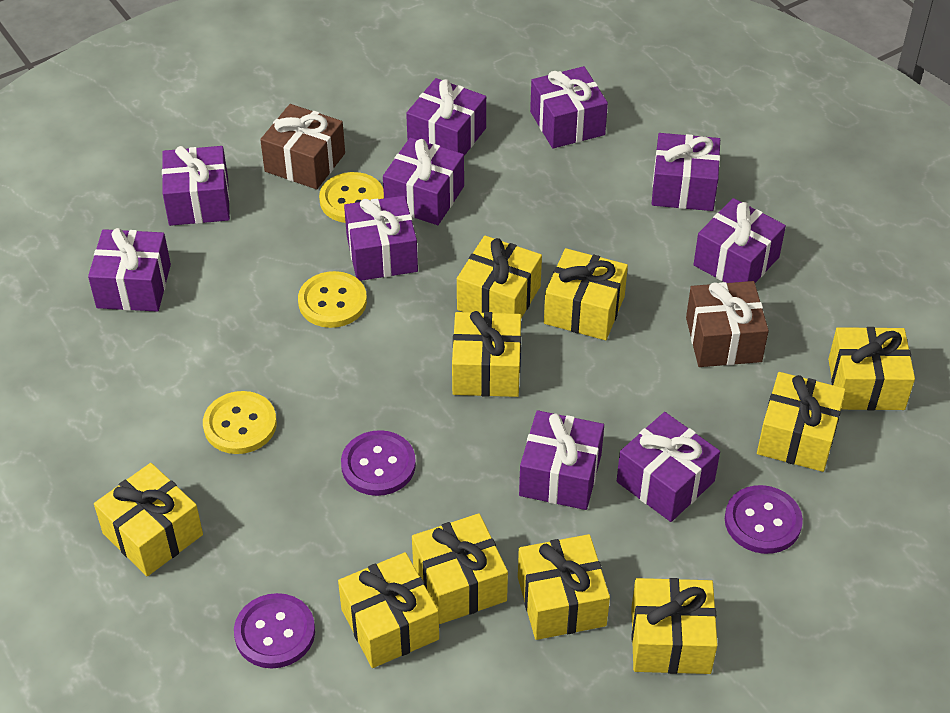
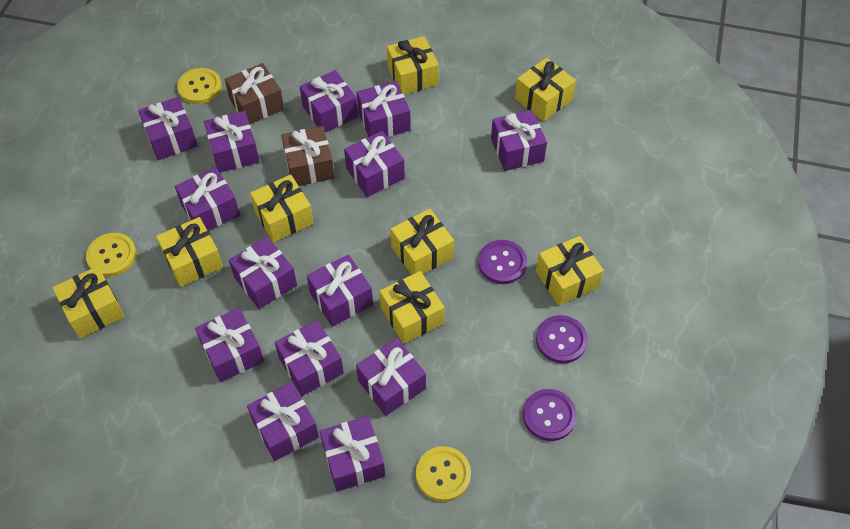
purple gift: [88,228,171,312] [162,146,230,226] [344,196,418,281] [383,137,464,225] [406,78,486,156] [519,410,604,510] [530,66,608,148] [617,412,720,522] [652,133,720,211] [693,198,786,283] = 10 -> [138,97,198,160] [175,167,240,231] [195,308,264,382] [204,111,260,173] [229,236,297,309] [247,382,319,461] [275,320,344,396] [300,70,358,132] [307,254,373,327] [320,416,385,492] [344,131,405,197] [356,81,411,137] [356,338,426,416] [491,110,547,171] = 14
yellow gift: [94,463,203,576] [338,552,439,668] [412,513,508,624] [452,311,521,397] [457,236,542,318] [518,534,610,640] [544,248,628,340] [631,578,717,674] [757,372,846,472] [828,327,915,410] = 10 -> [52,266,125,339] [156,217,223,287] [250,175,314,242] [380,271,445,344] [387,36,439,94] [390,209,454,275] [515,58,576,121] [536,236,604,306] = 8

